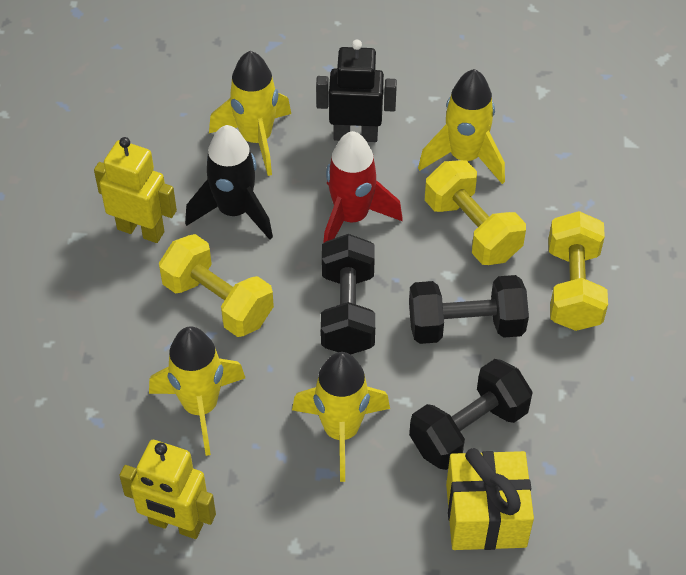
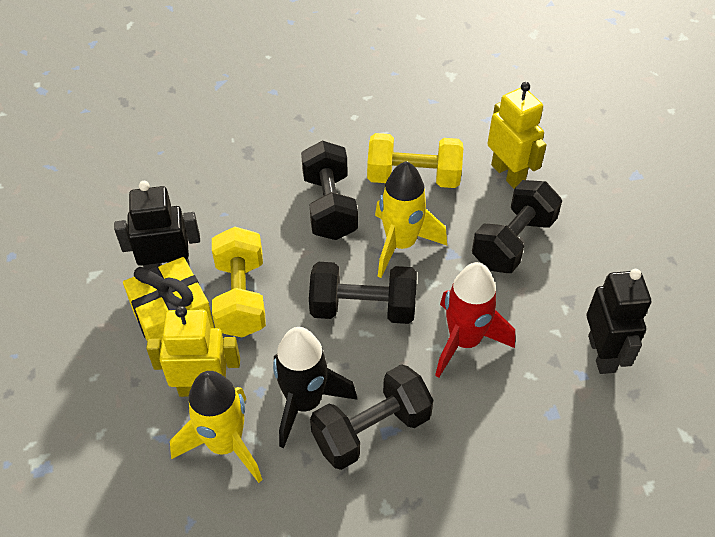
black dumbbell: [321,234,375,355] [409,275,529,344] [409,359,533,470] = 3 -> [301,141,358,240] [309,262,417,324] [310,364,434,470] [472,180,562,273] = 4
black robot: [316,40,397,142] = 1 -> [114,181,200,270] [587,269,651,374] = 2
yellow dumbbell: [159,234,274,337] [425,160,526,265] [548,211,608,331] = 3 -> [212,227,266,338] [367,133,463,188] = 2
yellow rocket: [149,326,245,456] [209,51,291,176] [292,352,390,482] [418,69,505,184] = 4 -> [170,371,263,483] [375,161,447,278] = 2

